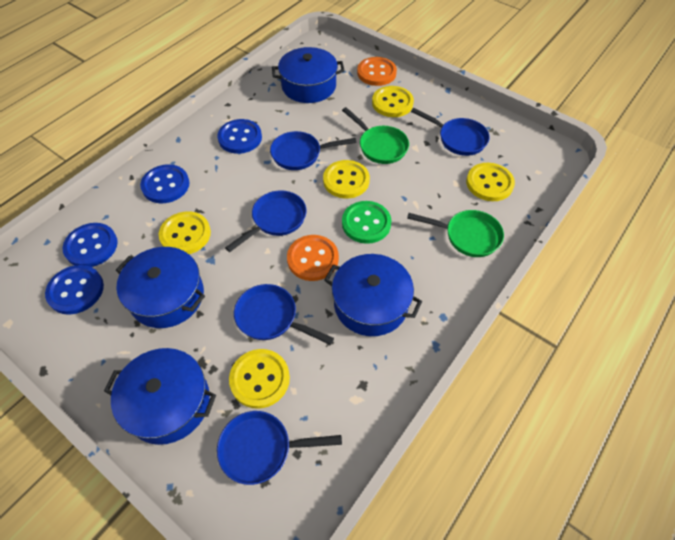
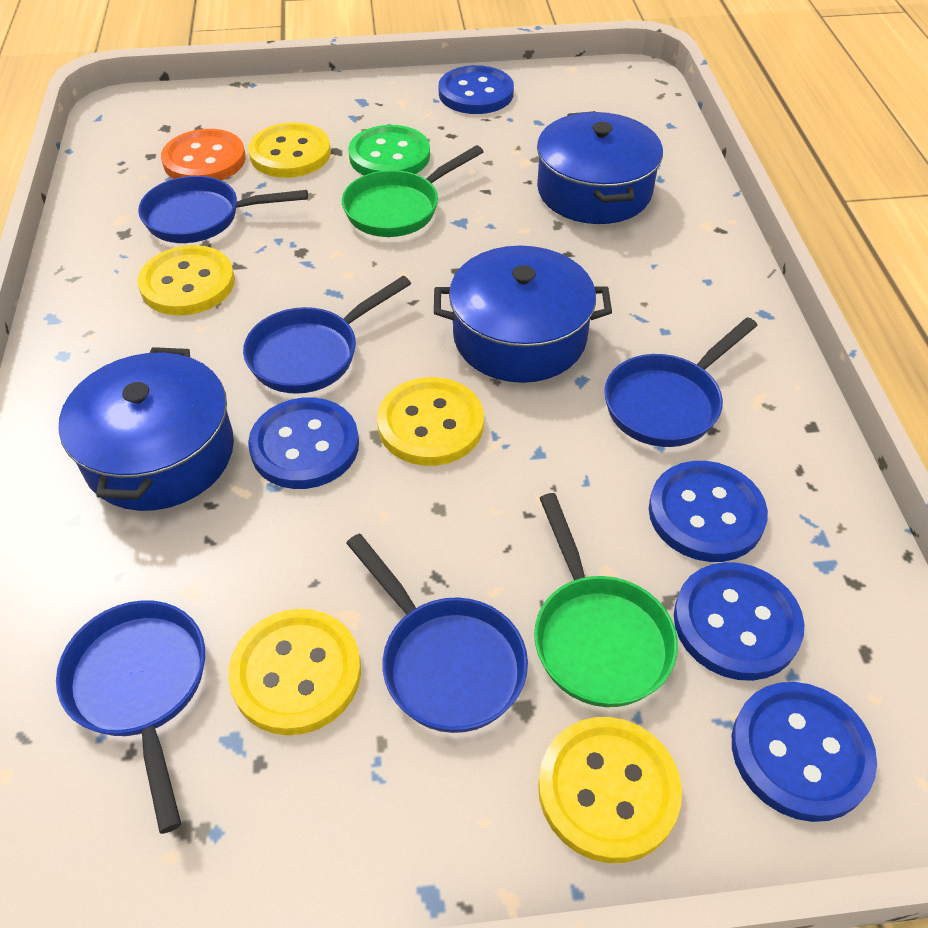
blue button: [45,265,104,315] [63,223,118,267] [140,164,189,203] [217,119,262,154] = 4 -> [248,397,359,489] [439,65,514,114] [649,461,768,562] [674,562,805,681] [732,682,877,822] = 5
blue pot: [104,348,216,445] [116,247,205,328] [272,47,345,103] [324,254,422,336] = 4 -> [59,347,234,511] [434,246,612,383] [537,111,663,224] = 3
orange button: [287,235,339,281] [357,57,397,86] = 2 -> [161,129,246,180] = 1

